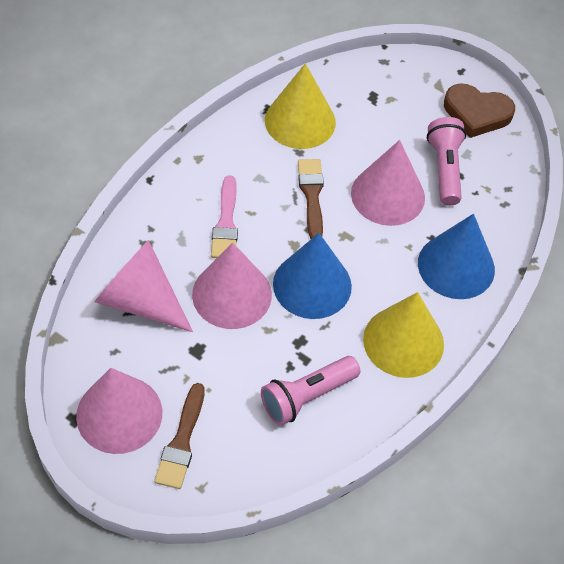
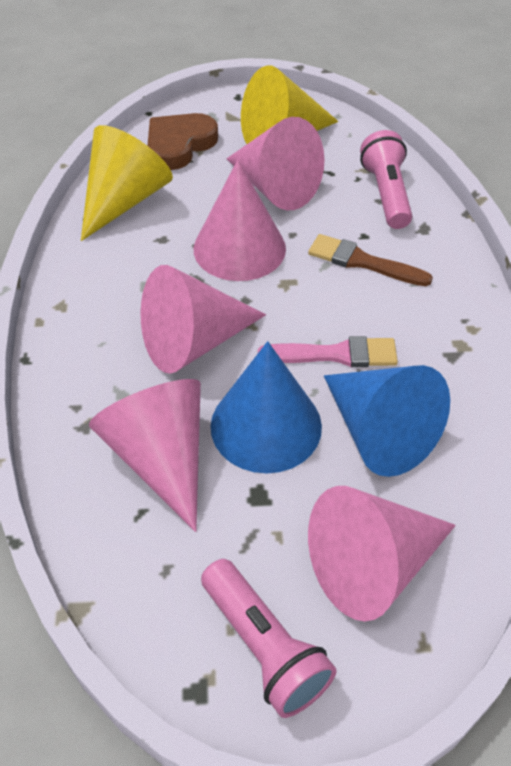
brown brush: [154,383,205,489] [298,159,324,239] = 2 -> [308,234,433,286] = 1
pink cone: [76,368,162,454] [94,240,193,332] [192,242,272,329] [351,140,425,226] = 4 -> [89,379,201,532] [140,265,266,374] [194,159,286,281] [226,117,325,210] [308,486,456,622] = 5

